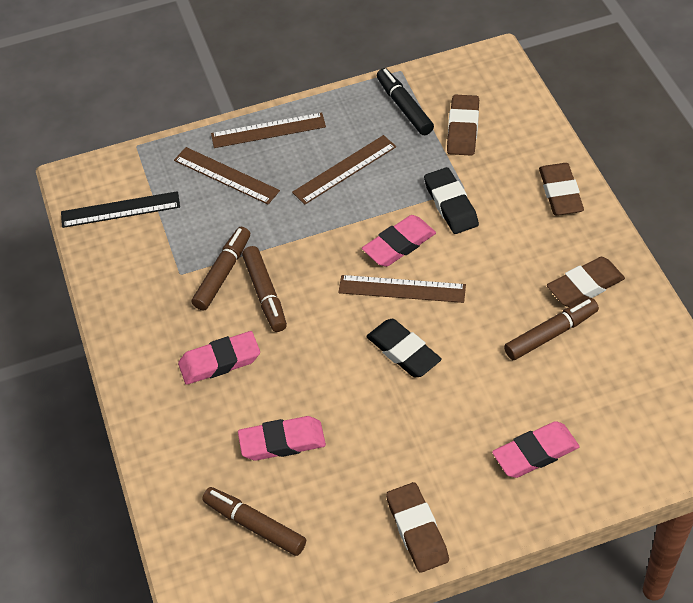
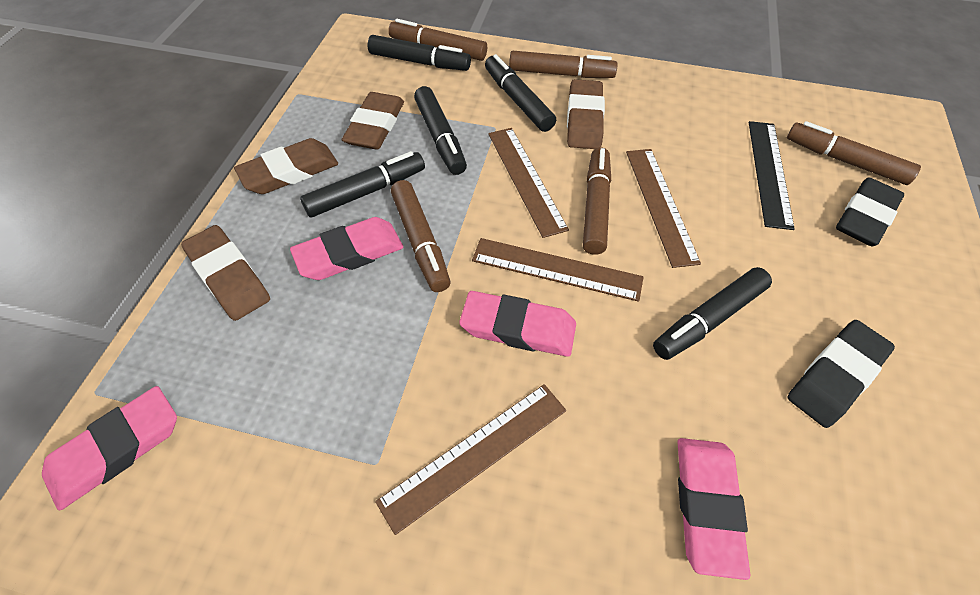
black marker: [377,68,434,135] = 1 -> [300,151,425,218] [368,35,471,71] [414,86,467,175] [485,54,556,132] [653,267,772,360] = 5
brown marker: [192,227,250,311] [202,487,306,556] [242,246,287,332] [504,298,599,360] = 4 -> [388,19,487,61] [391,180,451,292] [509,51,618,78] [583,148,611,255] [787,121,921,185] = 5

